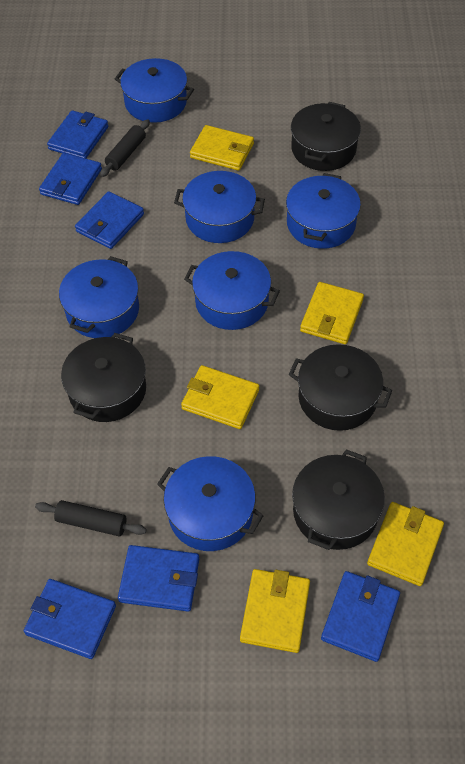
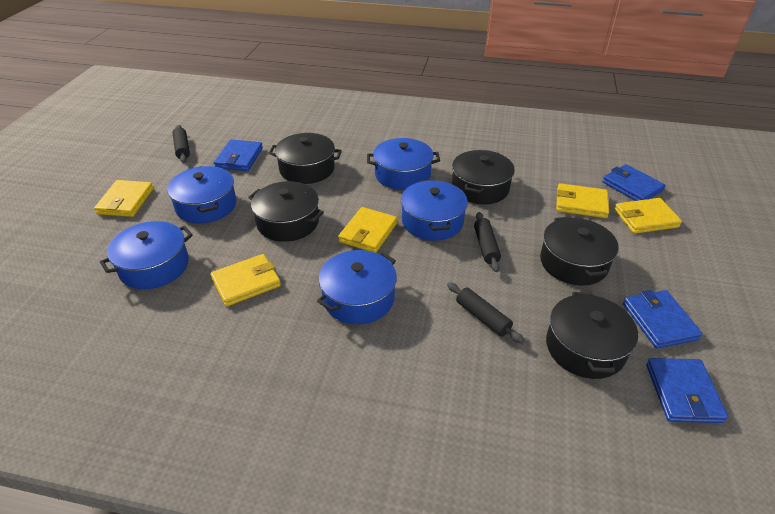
black pot: [61,333,146,422] [289,344,392,431] [291,102,361,171] [292,449,385,550] = 4 -> [248,181,324,242] [269,133,342,184] [452,150,515,204] [540,216,618,286] [546,292,638,379] = 5
black rolling pin: [35,500,147,536] [100,119,150,177] = 2 -> [173,125,190,163] [447,282,525,344] [474,212,501,272] = 3
blue pot: [59,256,139,338] [115,58,194,123] [157,456,264,551] [174,171,265,243] [184,251,280,330] [286,173,361,249] = 6 -> [100,221,193,289] [167,166,237,224] [317,250,397,324] [367,138,440,190] [401,180,468,241] = 5
blue wallet: [24,579,116,659] [39,153,102,205] [47,110,108,158] [75,191,144,249] [118,545,199,612] [321,571,400,662] = 6 -> [214,139,263,171] [602,164,666,201] [623,290,703,349] [646,358,728,423] = 4

